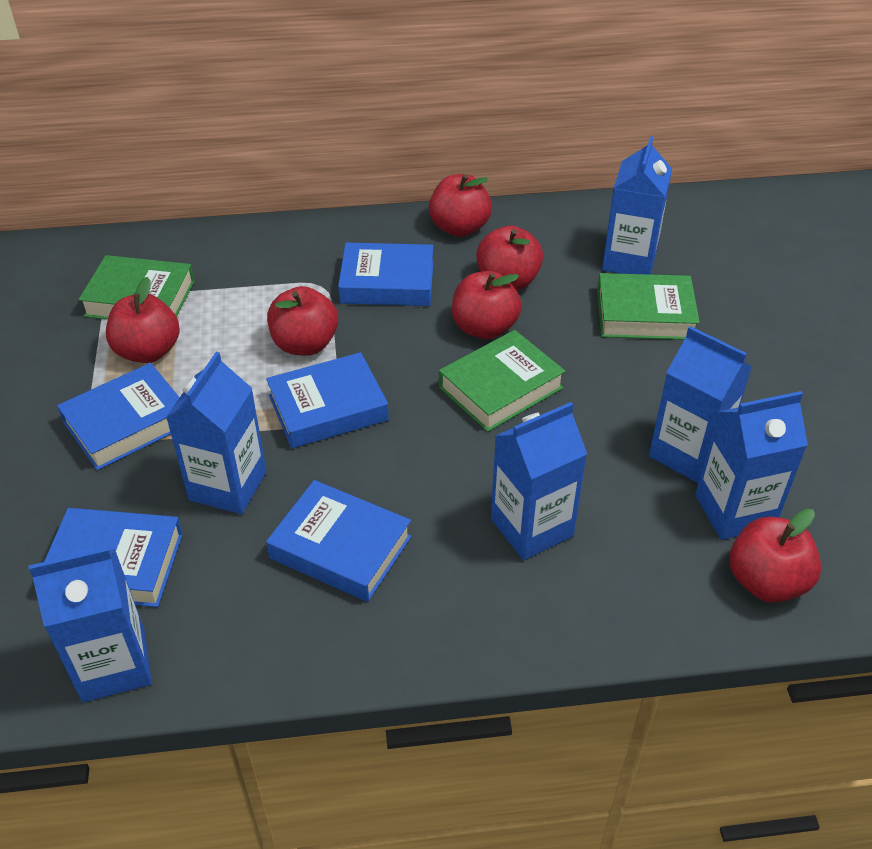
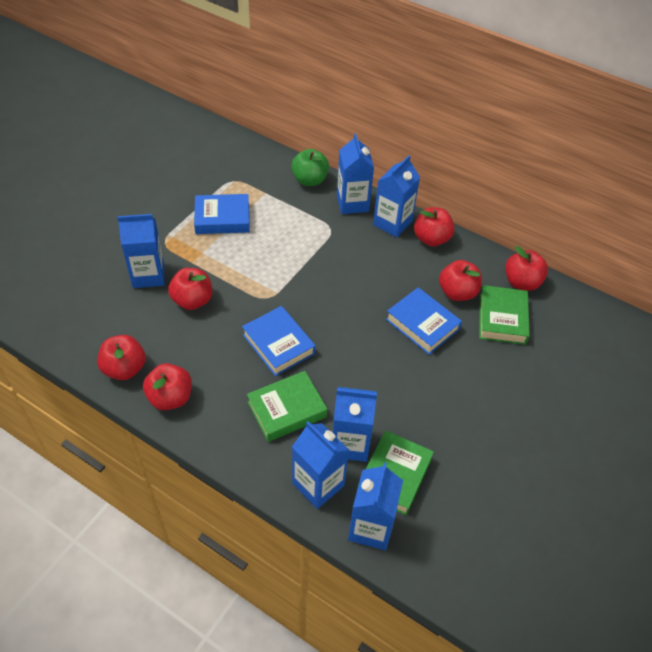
blue book: [44,508,183,607] [57,363,180,470] [266,352,389,448] [266,480,411,602] [338,243,433,306] = 5 -> [194,194,250,234] [242,306,316,376] [386,287,462,355] = 3
green apple: none = 0 -> [291,149,329,186] = 1

